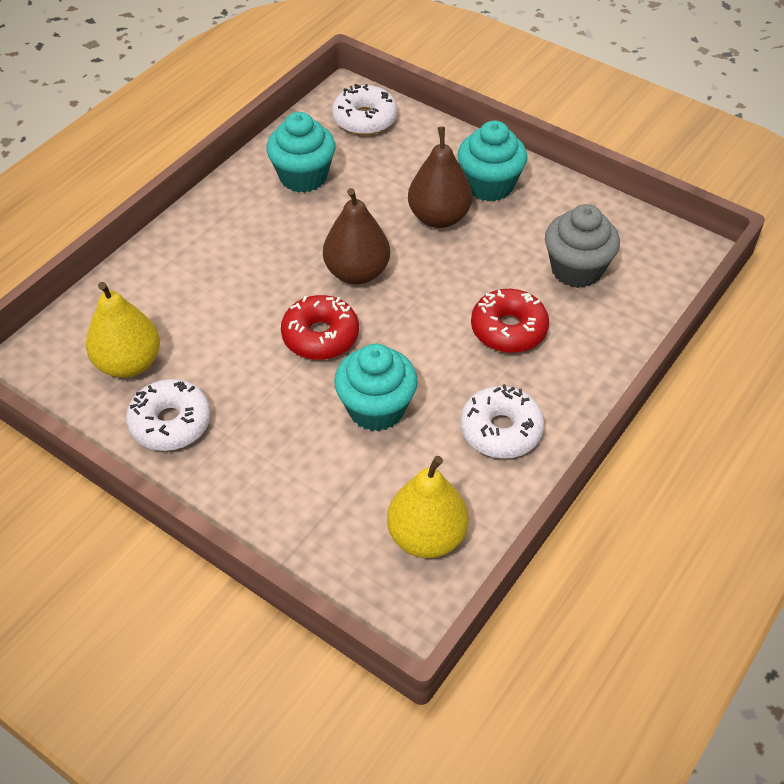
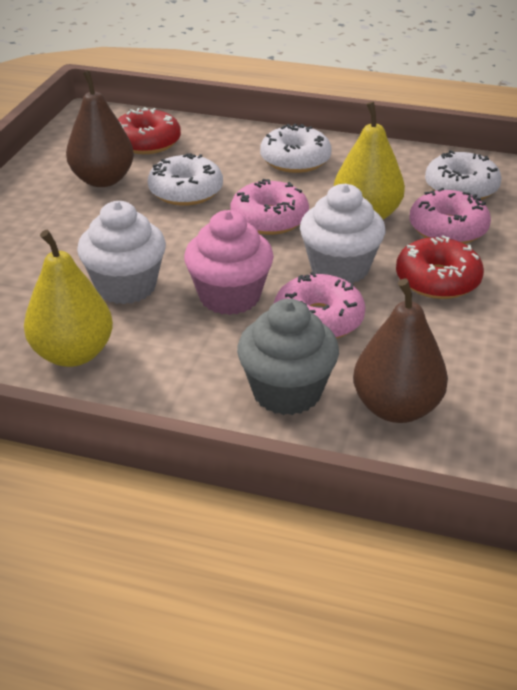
pink cupcake: none = 0 -> [184,210,274,315] = 1
pink donut: none = 0 -> [230,179,309,235] [274,271,366,339] [410,188,491,244] = 3
turquoise cupcake: [266,112,336,193] [334,344,418,431] [457,120,527,201] = 3 -> none = 0
white cupcake: none = 0 -> [77,201,166,304] [300,184,385,284] = 2

